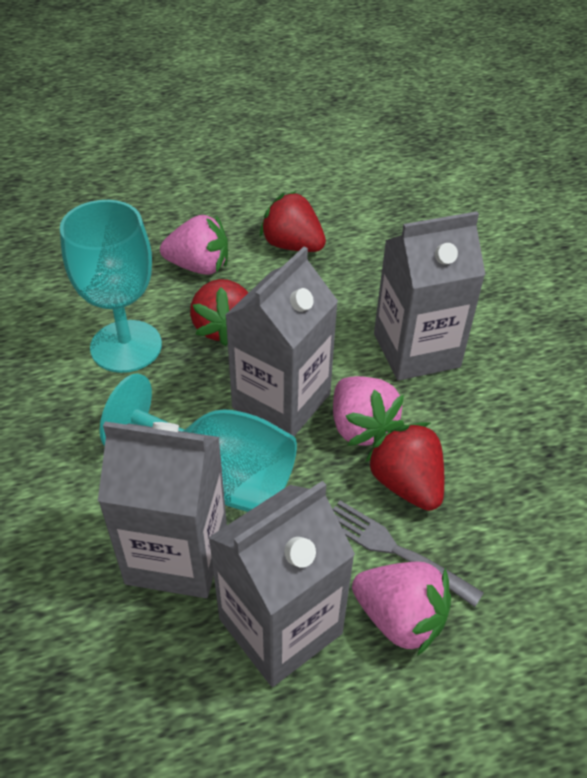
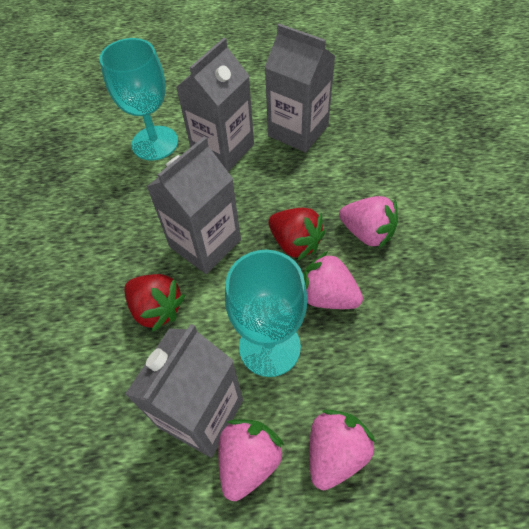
grey fork: [333,500,484,607] = 1 -> none = 0
pink strawberry: [160,215,228,275] [333,376,404,447] [352,562,451,656] = 3 -> [219,420,285,501] [303,251,363,309] [309,410,376,490] [339,196,398,249] = 4
red strawberry: [190,279,248,346] [260,191,326,252] [365,422,444,511] = 3 -> [124,274,185,332] [269,208,325,261] = 2

